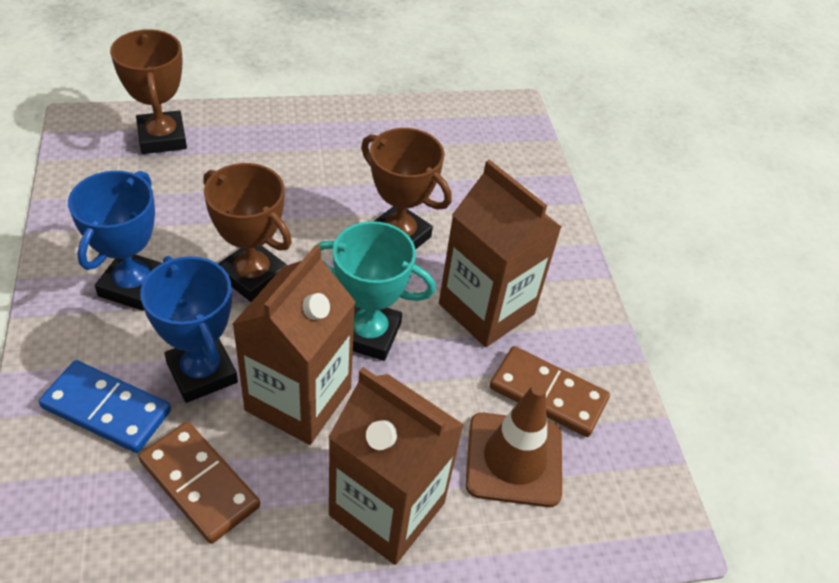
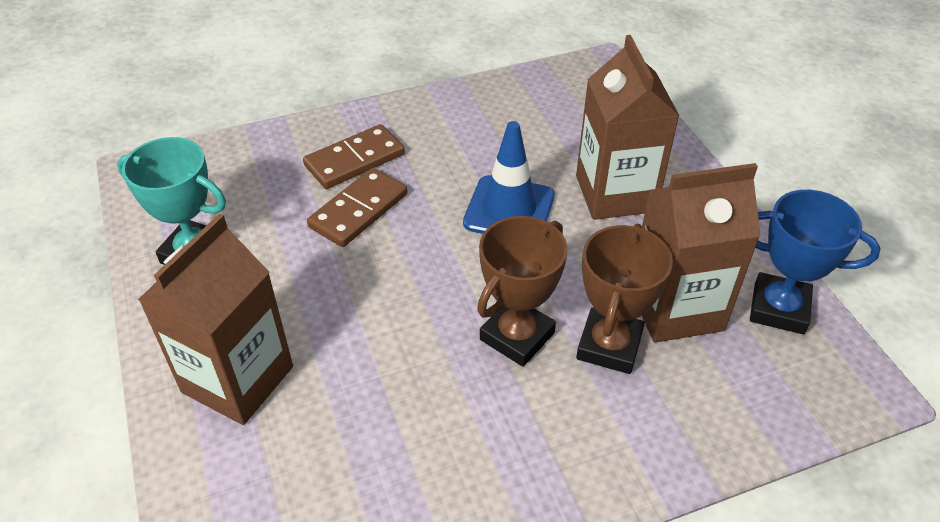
blue domino: [39,360,171,453] = 1 -> none = 0
blue traffic cone: none = 0 -> [463,121,554,234] = 1
blue trophy: [68,171,162,311] [140,256,238,403] = 2 -> [750,190,881,335] = 1
brown traffic cone: [466,383,562,507] = 1 -> none = 0
brown trophy: [110,29,187,154] [204,163,292,302] [361,128,452,249] = 3 -> [477,216,568,367] [576,224,673,374] = 2

